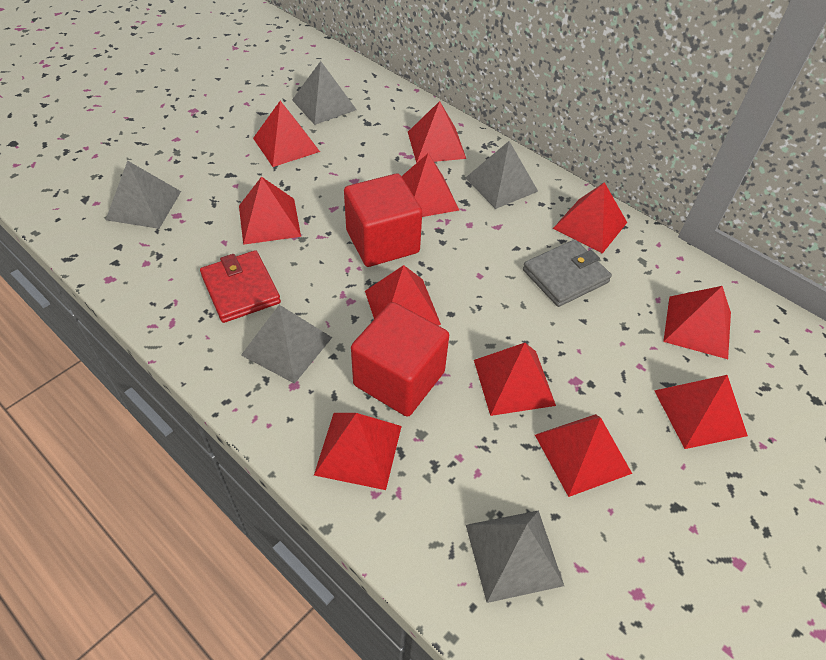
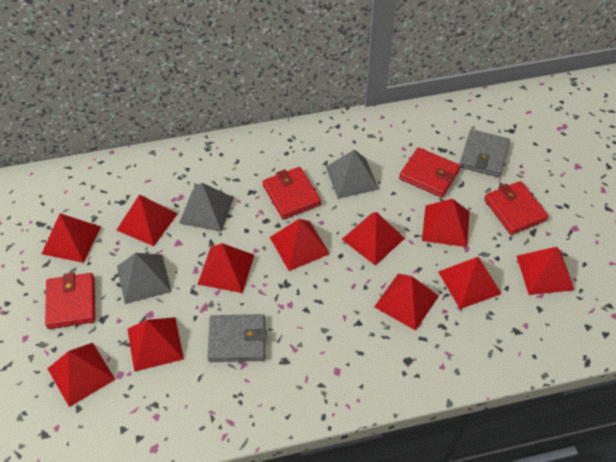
grey pyramid: [106,160,181,229] [241,305,332,384] [292,61,357,125] [465,141,538,209] [466,510,564,603] = 5 -> [117,253,172,304] [179,183,234,232] [326,150,379,199] = 3
grey wallet: [523,239,612,307] = 1 -> [208,314,266,362] [459,129,510,177] = 2
red cube: [344,174,422,267] [351,302,449,417] = 2 -> none = 0
red wallet: [200,250,281,323] = 1 -> [45,273,95,329] [262,167,321,220] [399,147,460,197] [484,181,548,235] = 4

